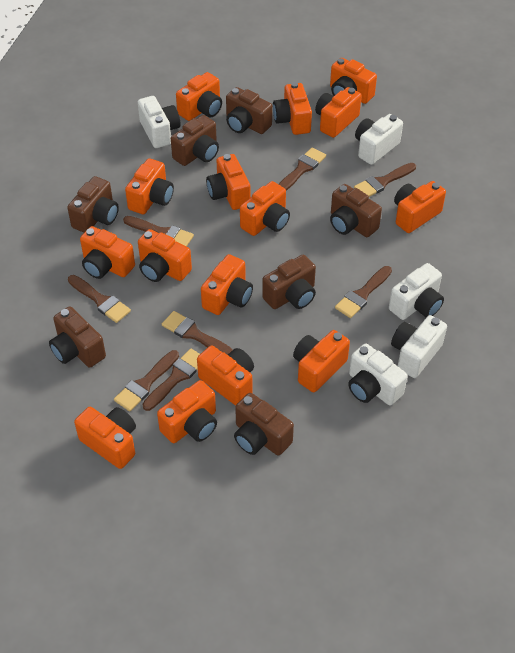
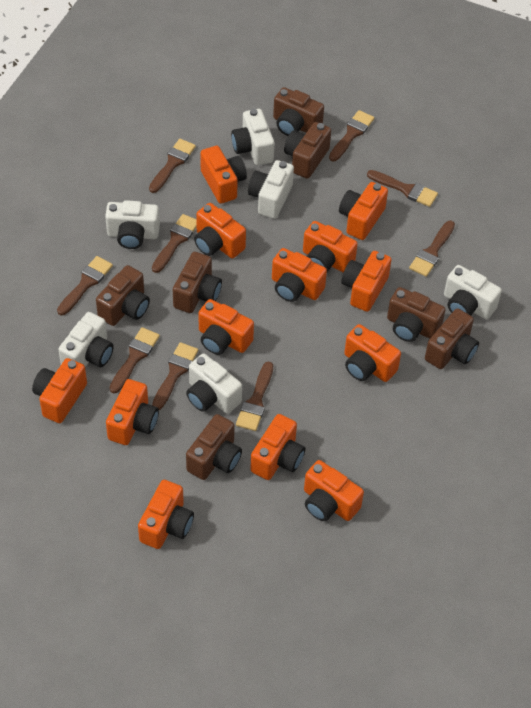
brown brush: [68,275,131,323] [114,350,179,411] [123,216,194,247] [142,348,200,411] [162,311,233,355] [279,147,326,191] [335,266,392,318] [354,163,416,197] = 8 -> [57,256,113,315] [109,327,160,393] [149,139,196,193] [152,214,197,273] [152,342,198,410] [236,362,273,431] [329,110,374,161] [367,170,438,207] [409,221,455,277] = 9
orange camera: [74,407,136,469] [80,226,135,279] [125,158,174,214] [138,229,192,282] [157,380,217,443] [176,72,222,121] [197,346,254,406] [201,254,253,315] [206,154,250,210] [240,181,290,236] [273,82,312,135] [293,330,350,392] [315,87,361,138] [330,58,377,104] [394,181,446,233] = 15 -> [32,358,87,423] [106,379,159,445] [138,480,194,549] [194,203,246,258] [198,299,254,355] [200,146,247,204] [250,414,305,480] [272,248,327,302] [303,221,358,273] [304,460,364,521] [339,182,388,240] [341,251,392,312] [344,324,401,382] = 13
white camera: [138,96,180,148] [348,343,408,405] [355,114,403,165] [389,263,444,320] [391,315,447,378] = 5 -> [58,312,114,367] [105,200,160,249] [186,353,242,414] [231,109,275,165] [248,160,294,219] [444,265,502,319] = 6

